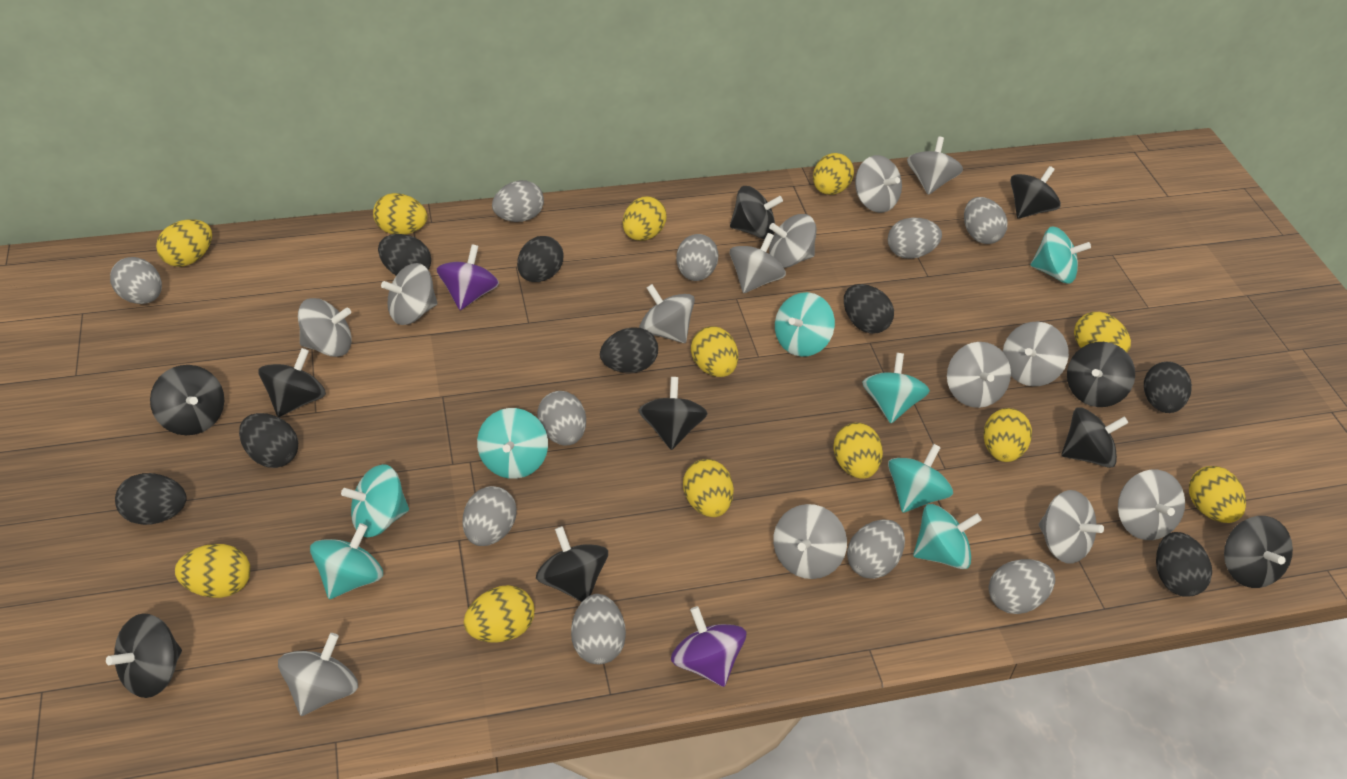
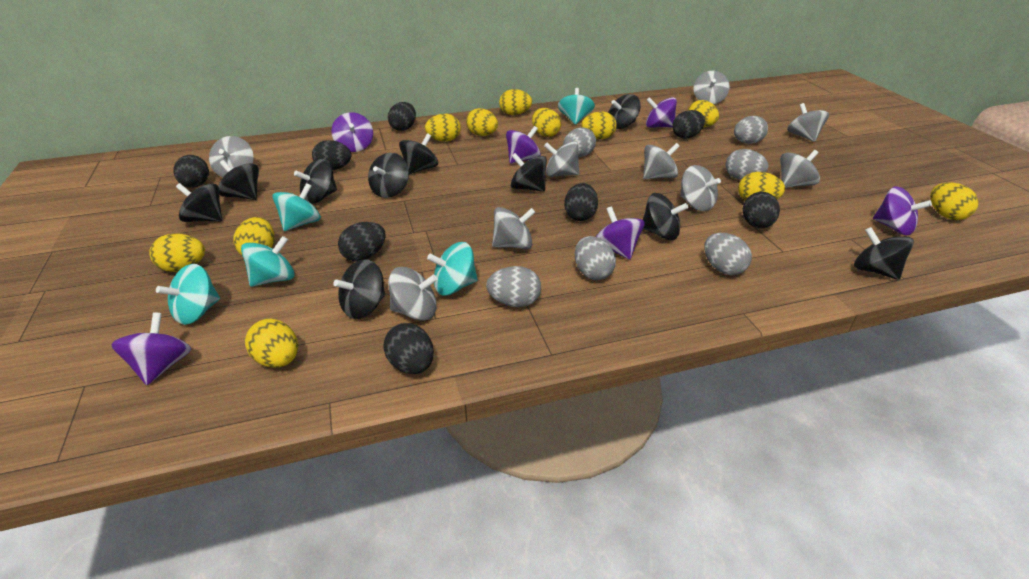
grey egg: [110,257,162,304] [463,486,517,546] [492,180,544,222] [537,391,586,446] [571,594,626,664] [676,234,719,281] [847,519,905,579] [888,218,942,259] [964,197,1008,244] [989,559,1055,614] = 10 -> [486,266,541,307] [563,127,596,157] [575,236,616,280] [704,233,752,275] [726,149,769,180] [734,116,768,144] = 6
grey spinning top: [278,633,358,716] [298,298,352,357] [381,263,437,325] [639,284,695,343] [730,233,786,293] [769,214,817,268] [773,504,847,579] [855,155,902,213] [907,136,963,195] [947,342,1011,408] [1003,321,1069,386] [1039,490,1104,563] [1118,469,1185,540] = 13 -> [209,136,254,178] [388,267,438,321] [492,207,535,249] [544,141,579,177] [643,143,680,179] [680,165,721,211] [693,71,730,104] [780,150,820,188] [787,103,829,142] = 9
purple spinning top: [437,244,499,310] [671,606,746,687] = 2 -> [111,312,191,385] [331,112,373,152] [506,126,541,164] [596,207,644,260] [646,97,677,128] [873,186,932,235] = 6
turquoise spinning top: [310,523,383,599] [341,464,409,538] [477,408,548,479] [775,292,835,357] [862,353,930,423] [888,444,953,513] [913,504,982,569] [1030,226,1091,284] = 8 -> [156,264,220,325] [241,236,295,287] [273,183,321,231] [427,242,478,296] [558,88,595,125] = 5
yellow egg: [156,219,212,267] [175,544,250,598] [373,193,427,235] [464,585,534,643] [623,196,667,241] [683,459,734,517] [691,326,738,377] [813,153,854,195] [834,423,883,479] [984,408,1032,462] [1074,312,1131,352] [1189,466,1246,523] = 12 -> [149,233,205,272] [233,217,274,255] [245,319,298,368] [425,114,461,141] [466,108,498,136] [499,89,532,115] [532,108,561,137] [581,111,617,139] [687,100,719,127] [738,172,785,201] [930,182,978,220] = 11

